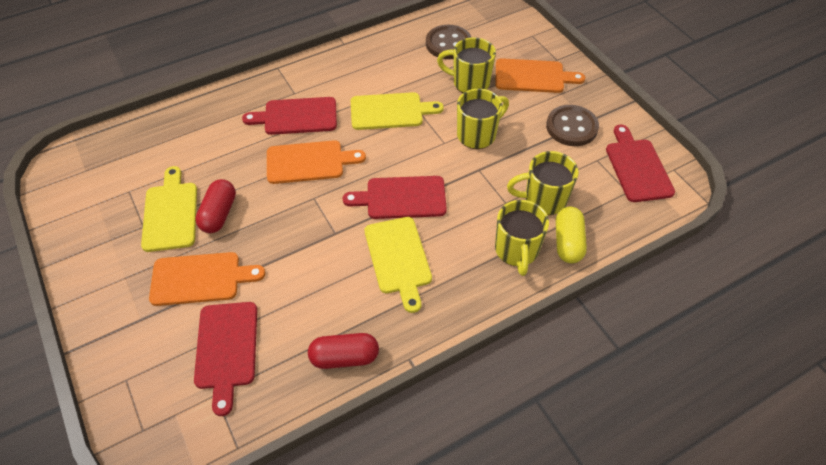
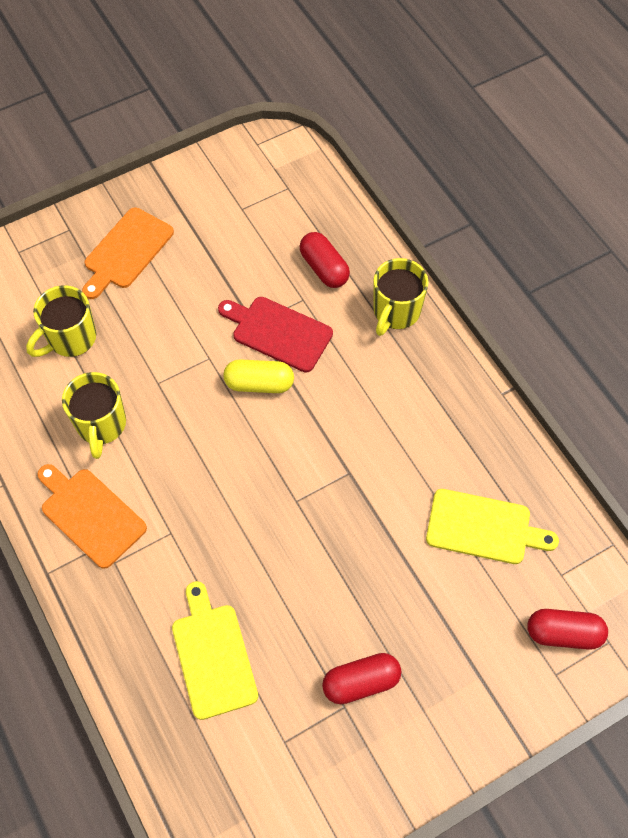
brown button: [426,25,472,59] [546,105,599,146] = 2 -> none = 0
orange cutting board: [149,252,265,306] [267,140,366,184] [495,58,585,93] = 3 -> [37,464,147,569] [82,207,174,299] = 2
red capsule: [195,179,236,233] [308,333,379,369] = 2 -> [299,232,350,288] [322,653,401,704] [527,609,608,650] = 3
red cutting board: [194,302,257,416] [242,97,337,135] [343,176,447,219] [606,125,675,202] = 4 -> [218,297,333,373] = 1
yellow cutting board: [141,166,197,252] [351,92,444,130] [365,217,432,313] = 3 -> [172,581,258,720] [426,489,559,564] = 2
yellow mug: [437,37,496,93] [457,89,509,149] [495,200,549,276] [507,151,579,215] = 4 -> [26,285,96,357] [62,372,126,459] [374,258,429,336] = 3

